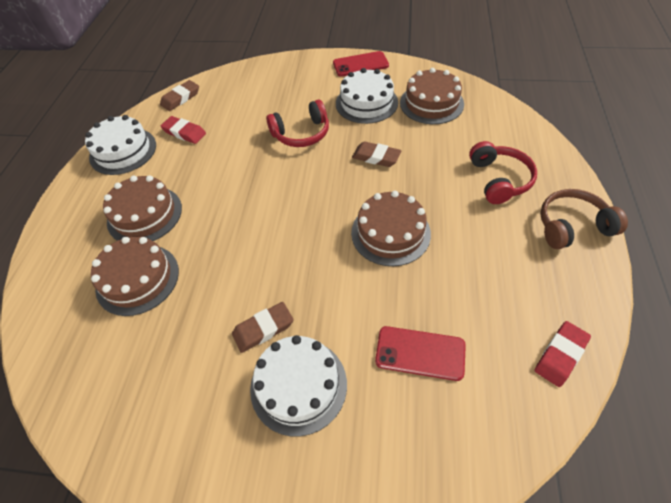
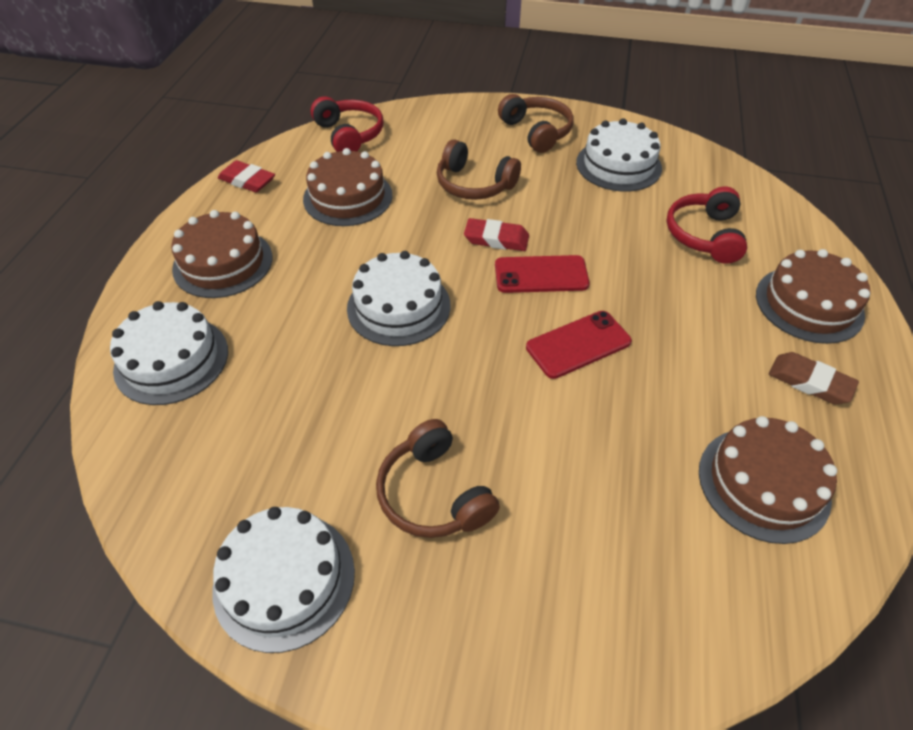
brown eraser: [160,80,199,111] [232,302,294,353] [352,141,401,167] = 3 -> [769,352,859,404] = 1
brown headphones: [540,189,628,249] = 1 -> [376,419,500,538] [437,139,521,200] [498,94,574,153] = 3
white cake: [85,115,156,175] [250,335,347,437] [336,68,398,124] = 3 -> [110,301,228,405] [213,507,355,653] [347,251,451,346] [576,118,662,192] = 4

